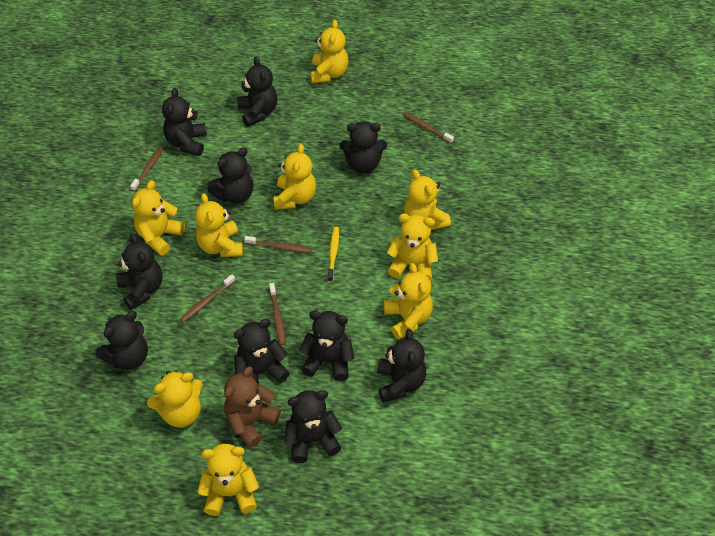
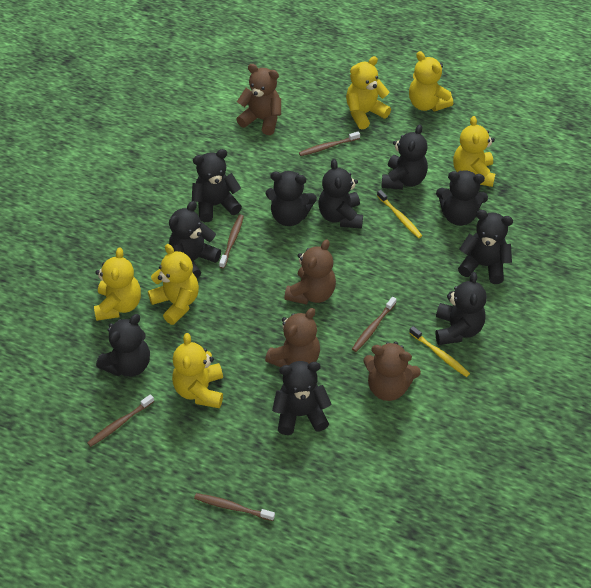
brown teddy bear: [224,366,281,448] = 1 -> [236,64,281,135] [265,308,320,368] [284,239,336,305] [363,342,421,401] = 4
yellow teddy bear: [132,180,185,256] [147,371,203,427] [195,193,243,257] [197,444,259,516] [274,144,316,210] [310,20,348,83] [384,263,433,340] [387,214,438,281] [404,170,451,230] = 9 -> [94,248,141,321] [148,244,199,325] [172,333,223,408] [346,56,391,129] [409,51,453,111] [453,116,495,187] = 6
yellow toothbrush: [328,227,339,282] = 1 -> [377,190,422,238] [409,326,470,377] = 2

